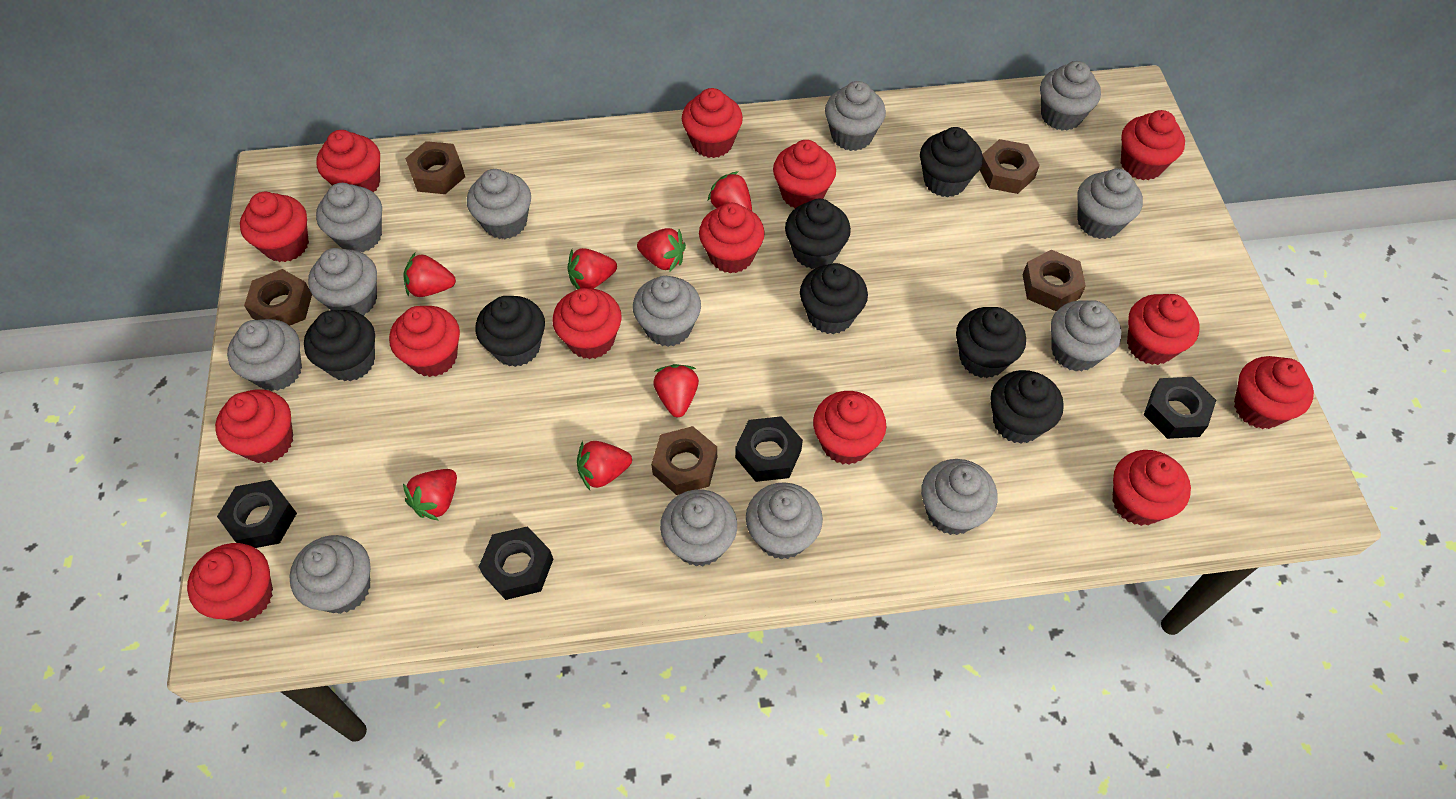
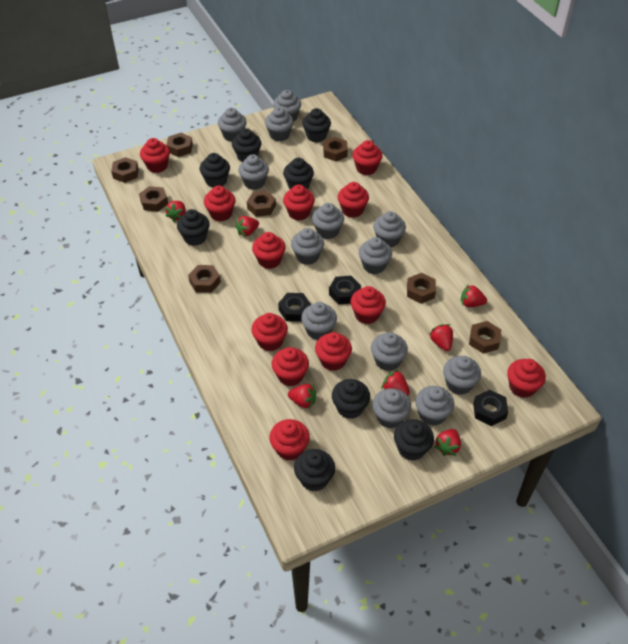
black cupcake: [304,310,375,381] [476,296,545,367] [785,199,851,269] [800,263,868,334] [920,127,983,197] [956,307,1026,378] [990,370,1064,444] = 7 -> [177,209,210,246] [200,153,230,187] [232,129,261,162] [283,158,314,189] [294,449,335,492] [302,108,331,143] [332,379,370,419] [394,419,434,461] = 8
black nut: [217,480,297,548] [479,526,553,600] [735,416,803,482] [1144,377,1216,439] = 4 -> [278,293,311,322] [329,276,361,305] [473,390,508,426] = 3
brown nut: [244,269,312,326] [405,141,465,194] [651,426,717,495] [980,139,1040,194] [1022,250,1086,311] = 5 -> [111,157,139,183] [139,186,168,212] [167,133,193,157] [188,265,221,293] [247,191,276,217] [323,137,348,161] [407,273,436,304] [469,321,501,353] = 8
red cupcake: [187,543,273,622] [215,389,293,464] [240,192,309,262] [316,130,380,193] [389,306,460,377] [552,288,622,359] [682,88,743,158] [699,203,765,274] [773,140,836,208] [813,391,886,465] [1113,450,1191,526] [1121,110,1185,180] [1127,294,1200,365] [1234,356,1314,429] = 14 -> [140,138,170,173] [204,186,235,222] [251,313,288,351] [252,232,285,269] [269,419,310,461] [272,347,309,386] [283,185,315,220] [315,332,352,371] [338,182,369,218] [351,286,386,324] [352,140,382,175] [507,359,546,398] = 12

